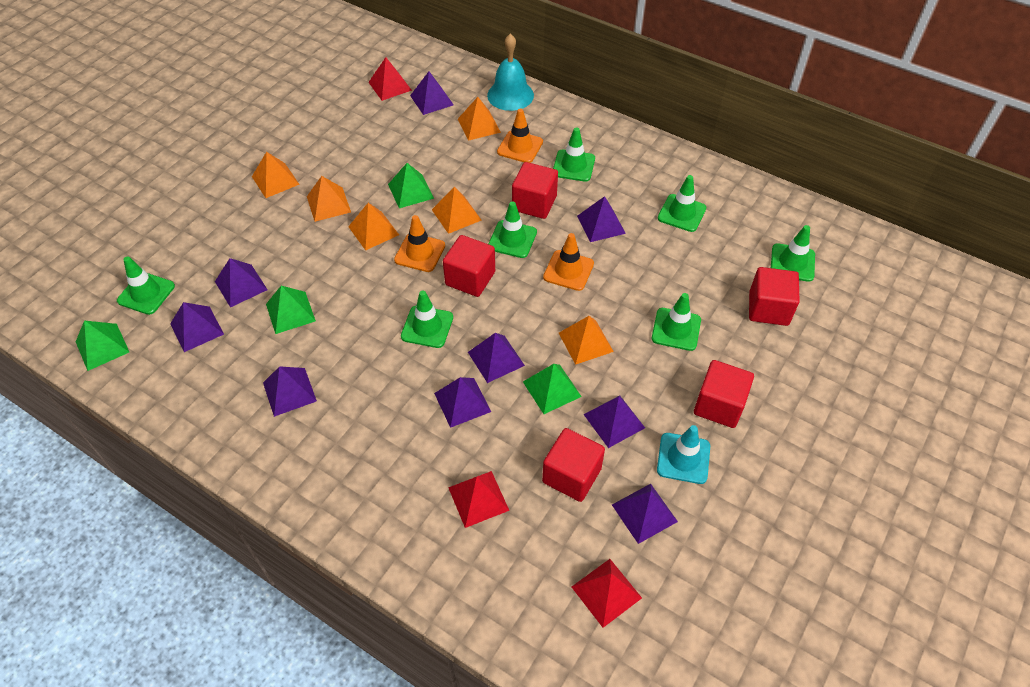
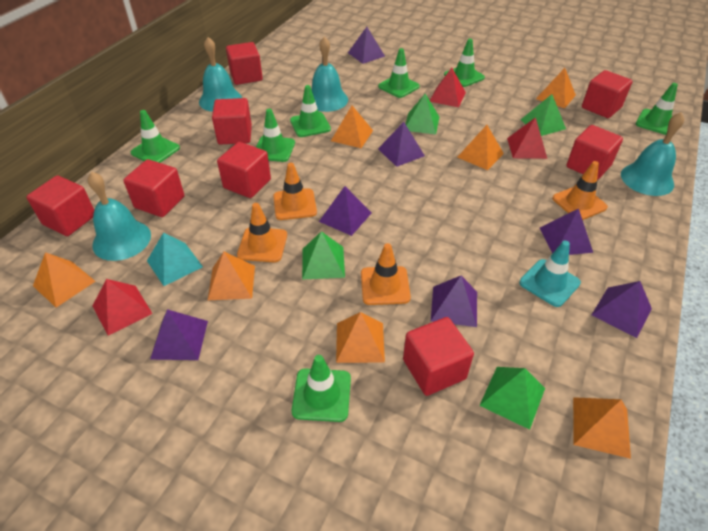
orange pyramid: [252,152,300,198] [307,176,351,222] [348,203,399,251] [432,187,481,234] [458,97,501,141] [559,316,614,365] = 6 -> [33,252,95,308] [208,252,255,300] [331,106,373,148] [336,312,385,363] [457,125,504,170] [536,68,576,108] [573,397,631,459] = 7
orange traffic cone: [394,215,445,272] [497,108,543,163] [543,233,594,291] = 3 -> [237,203,287,262] [273,163,317,220] [361,243,411,305] [552,161,608,220] = 4
purple pyramid: [170,302,224,352] [215,258,268,307] [263,366,317,417] [410,72,454,115] [434,377,491,428] [468,333,525,383] [577,196,626,242] [583,396,645,448] [612,484,678,544] = 9 -> [150,309,208,360] [319,186,371,236] [348,27,385,64] [378,122,425,167] [431,276,477,327] [540,208,593,255] [592,281,652,338] = 7
red cube: [443,235,495,297] [512,162,558,219] [542,428,605,502] [694,360,754,428] [749,267,800,326] = 5 -> [26,176,94,236] [123,159,184,217] [212,98,252,144] [217,142,271,198] [226,42,263,85] [403,317,474,396] [566,125,623,180] [582,70,632,118] = 8
turquoise bell: [487,34,534,111] = 1 -> [88,172,151,261] [199,37,242,112] [311,36,348,112] [621,112,684,196] = 4
turquoise pyramid: none = 0 -> [147,232,203,286] = 1

